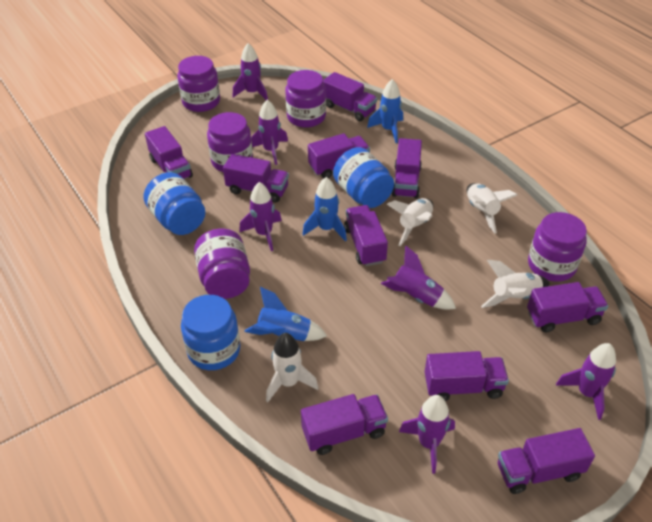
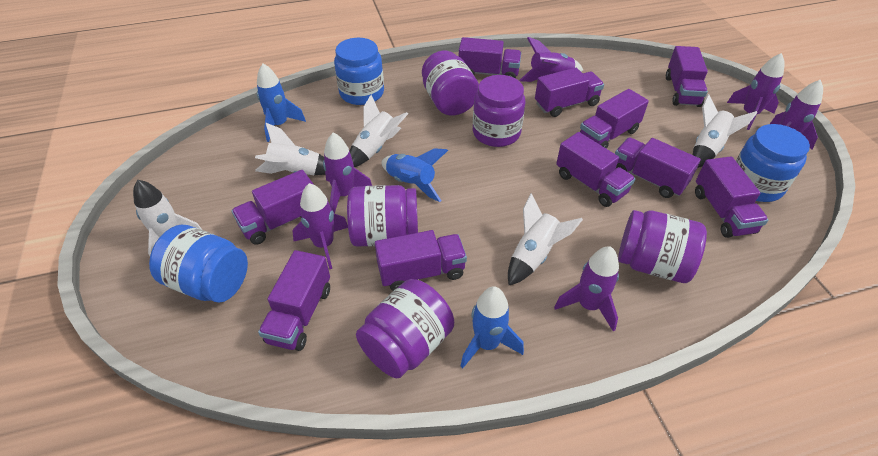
white rocket: [266,333,318,402] [387,198,433,246] [467,183,517,233] [481,260,550,308] = 4 -> [133,180,202,256] [255,123,325,175] [350,95,408,167] [508,193,583,285] [693,94,757,168] = 5

